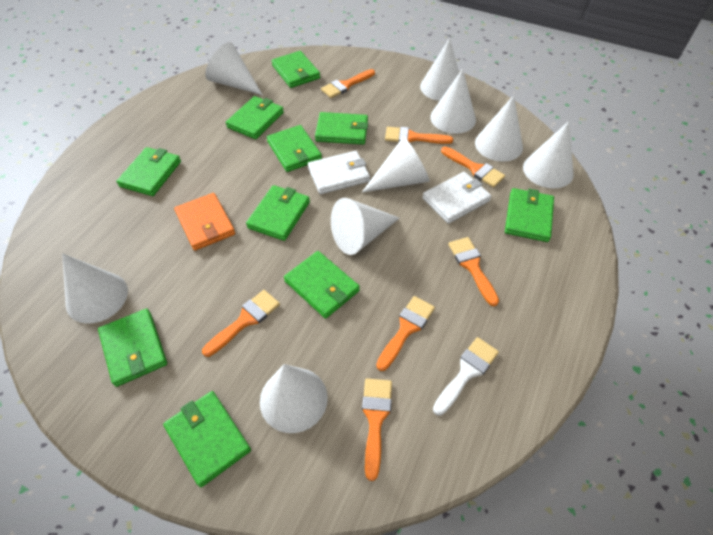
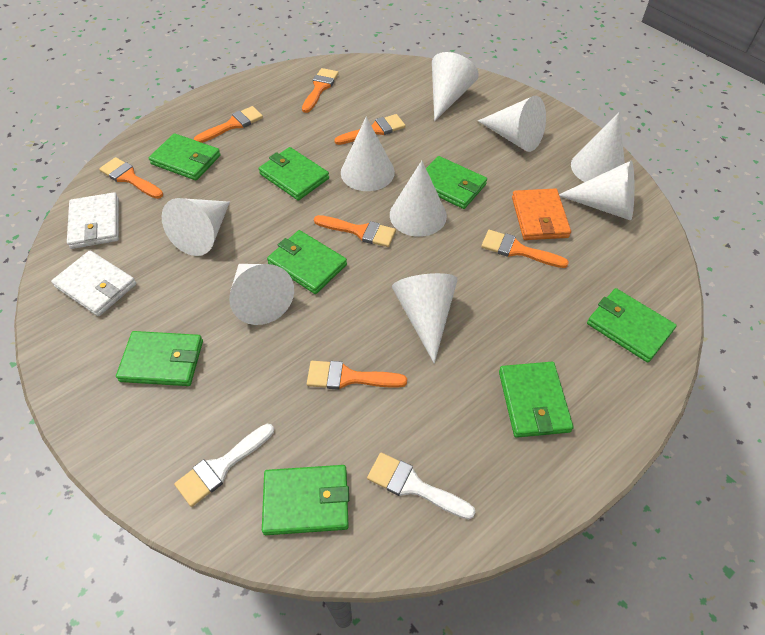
green wallet: [98,309,167,387] [116,147,181,196] [163,391,251,487] [226,96,284,139] [246,185,310,241] [267,125,322,172] [271,51,320,88] [284,251,360,319] [315,112,368,145] [505,188,554,242] = 10 -> [116,331,203,386] [149,133,221,181] [259,147,329,201] [262,465,349,535] [267,230,347,294] [426,156,487,209] [499,362,573,438] [587,288,677,363] = 8
white brush: [433,337,499,416] = 1 -> [174,424,274,507] [367,452,475,519] = 2

